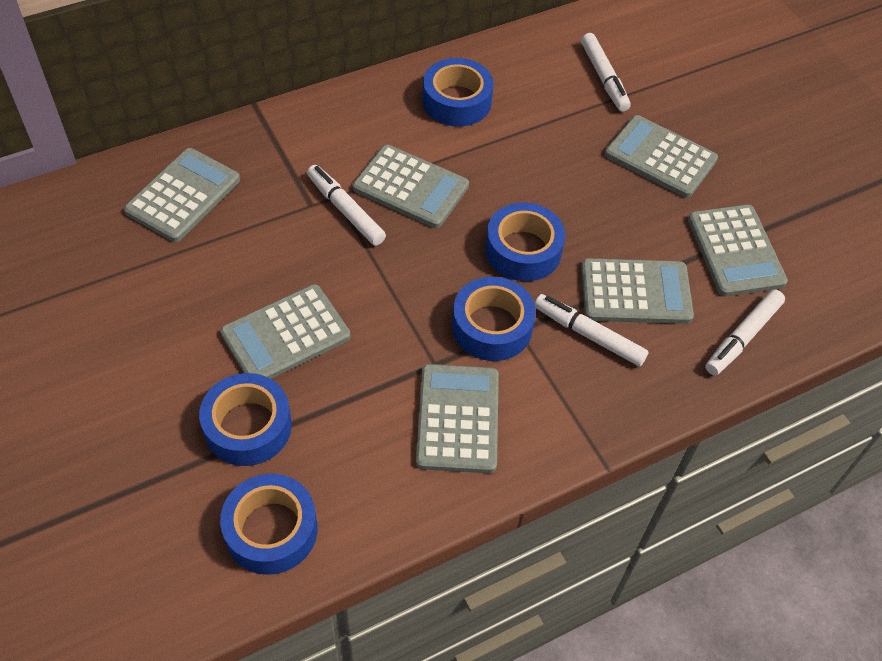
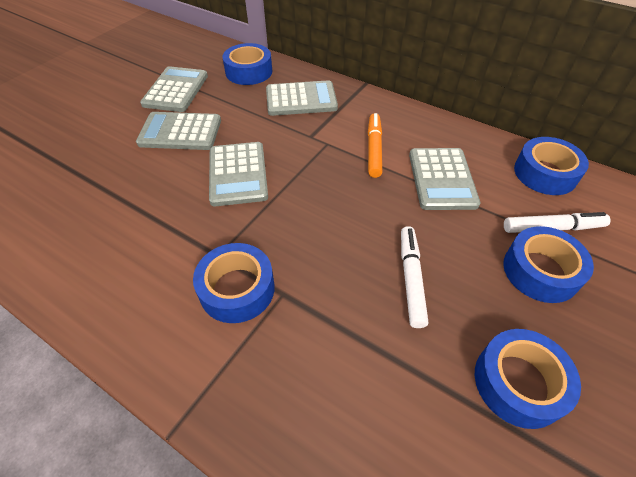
grey calculator: [124,148,240,242] [220,284,350,379] [353,145,469,228] [416,364,499,473] [581,258,694,324] [605,115,718,198] [688,205,788,297] = 7 -> [136,112,221,150] [140,66,208,112] [209,142,268,206] [266,80,338,116] [409,148,480,210] = 5
orange marker: none = 0 -> [368,113,382,178] = 1
white marker: [307,165,386,246] [534,294,649,366] [581,33,631,112] [705,289,785,376] = 4 -> [401,226,428,328] [504,212,611,233] = 2

